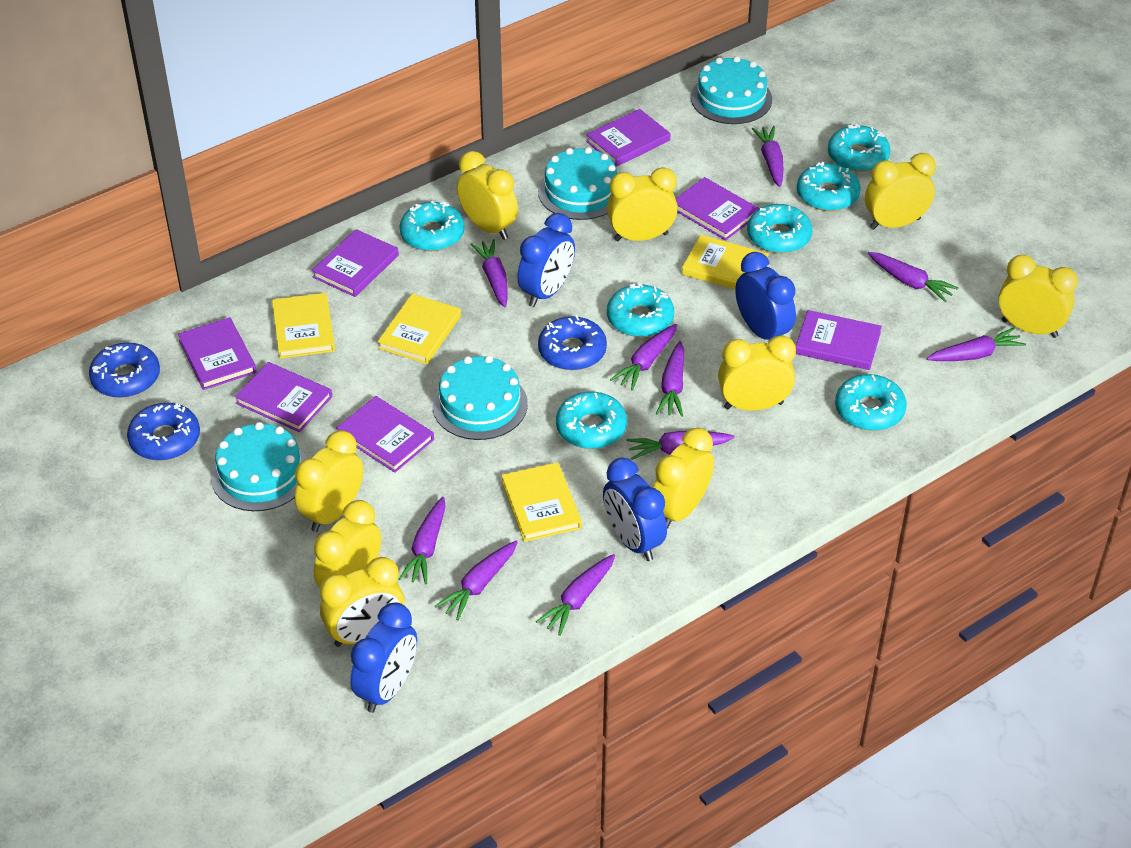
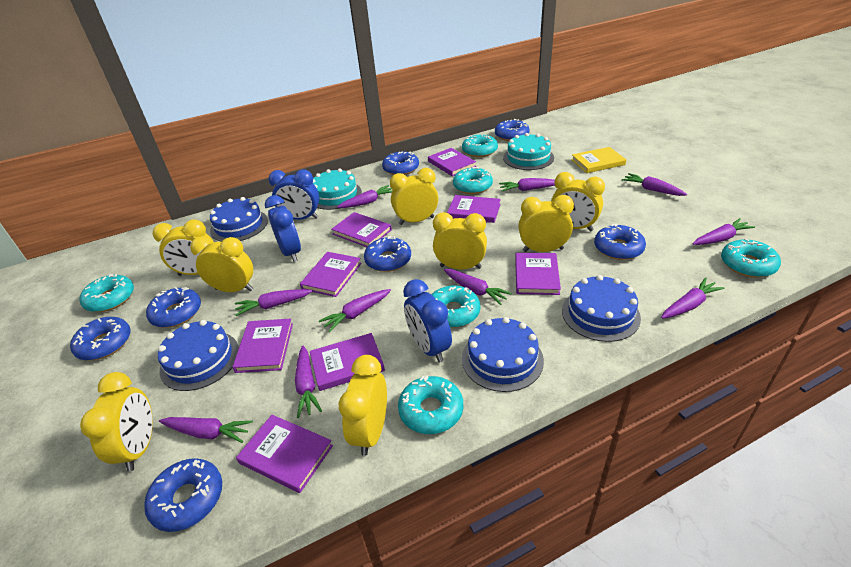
blue cake: none = 0 -> [158,320,239,391] [210,197,268,242] [462,317,544,392] [562,275,641,342] = 4
blue clock: [350,602,417,713] [517,213,575,307] [603,458,667,561] [735,252,796,340] = 4 -> [265,195,301,262] [269,169,319,220] [403,279,452,363] = 3
blue donut: [89,343,160,398] [127,403,200,461] [538,315,607,370] = 3 -> [70,317,131,360] [144,458,222,532] [146,287,201,328] [364,236,411,272] [382,151,419,175] [495,119,530,141] [594,224,646,260] = 7
purple book: [178,317,257,390] [235,362,332,432] [312,229,399,297] [336,396,434,473] [586,109,670,167] [675,177,759,241] [796,310,882,370] = 7 -> [232,318,293,373] [236,415,333,493] [300,252,361,297] [310,333,385,391] [331,212,392,247] [428,148,476,176] [447,195,501,223] [515,253,561,295] = 8
turquoise cake: [211,422,307,511] [432,356,528,440] [538,147,617,220] [691,56,772,124] = 4 -> [313,168,362,210] [503,133,554,170] = 2
turquoise donut: [400,201,465,251] [556,392,627,449] [607,283,674,337] [747,204,812,253] [797,162,861,211] [828,124,890,172] [835,374,907,431] = 7 -> [79,274,134,312] [398,375,463,434] [431,286,480,328] [453,167,493,194] [462,134,498,157] [721,238,781,277] = 6
yellow book: [272,293,335,359] [377,294,461,364] [501,462,582,542] [682,235,769,289] = 4 -> [571,147,626,173] = 1
yellow clock: [295,430,363,532] [314,500,381,588] [320,557,405,647] [457,151,518,240] [607,167,678,241] [653,428,714,529] [718,335,796,411] [865,153,936,230] [998,255,1078,338] = 9 -> [80,372,153,471] [153,219,214,276] [190,236,253,292] [339,355,387,456] [390,168,438,225] [433,212,487,269] [518,195,574,252] [551,172,605,231] = 8

